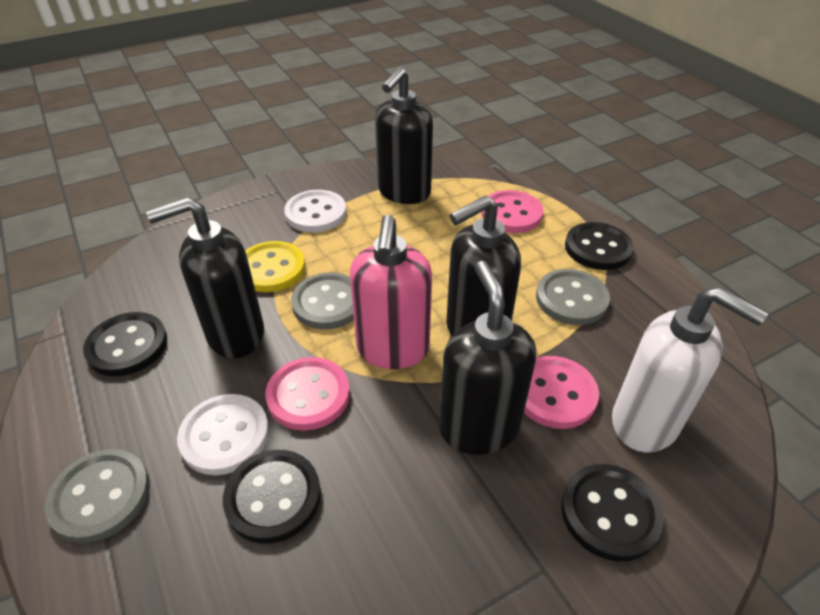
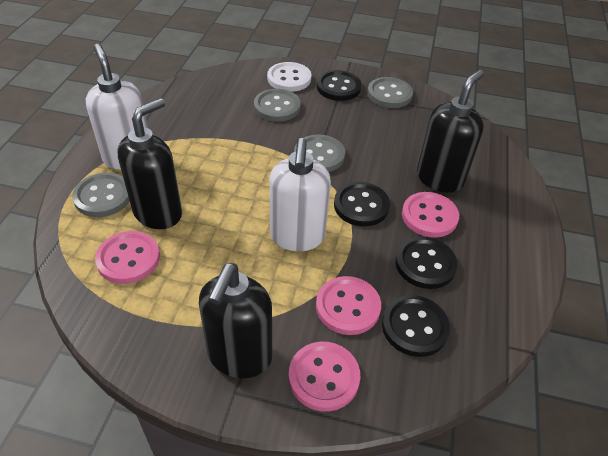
black soap dispenser: [146,197,264,359] [375,67,433,204] [439,261,536,455] [446,195,521,336] = 4 -> [117,98,182,229] [199,263,272,378] [417,70,484,193] = 3
grey button: [44,449,150,543] [291,273,354,329] [536,269,610,325] = 3 -> [72,173,130,217] [254,89,301,122] [294,135,345,172] [367,77,413,108] = 4
pink button: [265,357,350,431] [481,190,544,233] [524,356,599,429] = 3 -> [95,231,160,284] [289,342,360,412] [316,276,381,335] [402,192,459,238] = 4
pink soap dispenser: [350,215,432,369] = 1 -> none = 0
white button: [177,394,269,475] [284,190,346,233] = 2 -> [267,62,311,92] = 1
white soap dispenser: [612,287,768,453] = 1 -> [86,44,148,170] [269,138,331,251] = 2
yellow button: [245,241,305,292] = 1 -> none = 0

